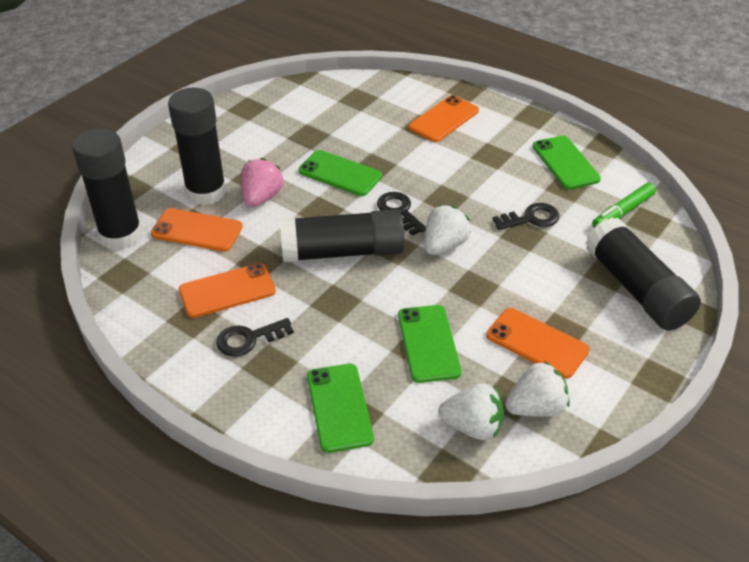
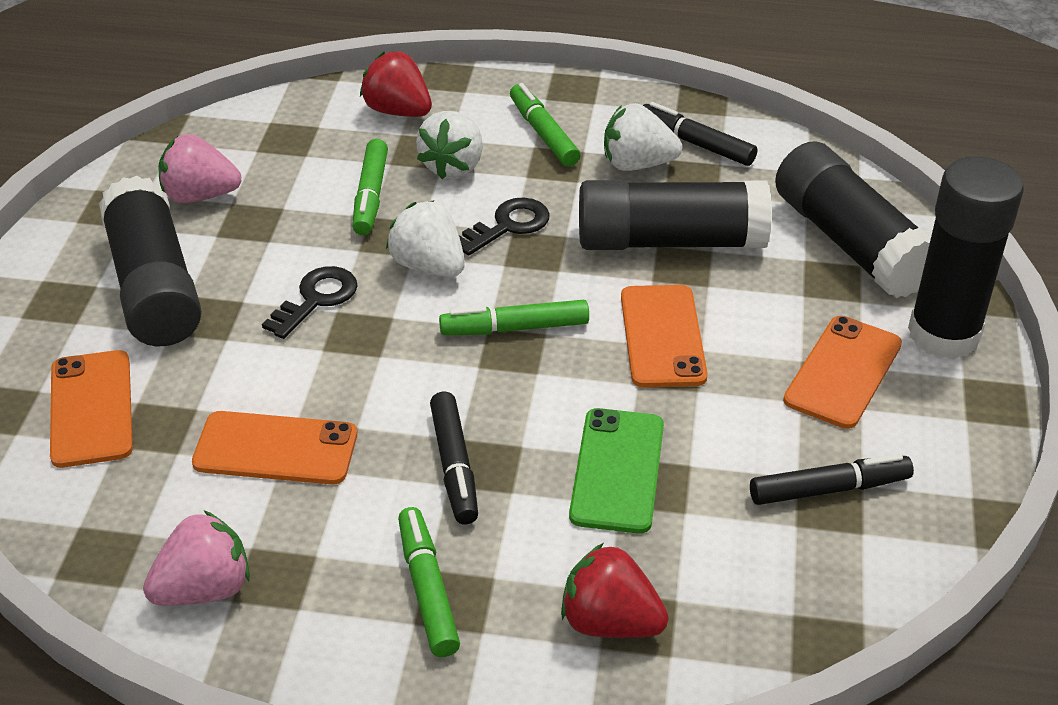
black key: [216,318,294,357] [377,192,426,236] [492,203,559,230] = 3 -> [262,266,358,339] [459,198,550,256] = 2
black marker: none = 0 -> [430,392,478,524] [643,102,757,166] [750,454,914,505] = 3
green marker: [592,183,656,228] = 1 -> [353,139,388,235] [398,507,460,657] [439,300,589,335] [510,83,581,167] = 4
green phone: [298,150,382,196] [307,364,374,453] [398,305,461,383] [532,136,601,190] = 4 -> [569,408,664,534] = 1
pink strawberry: [241,158,283,207] = 1 -> [143,510,250,606] [158,134,241,203] = 2
red strawberry: none = 0 -> [360,51,432,117] [561,543,669,638] = 2

